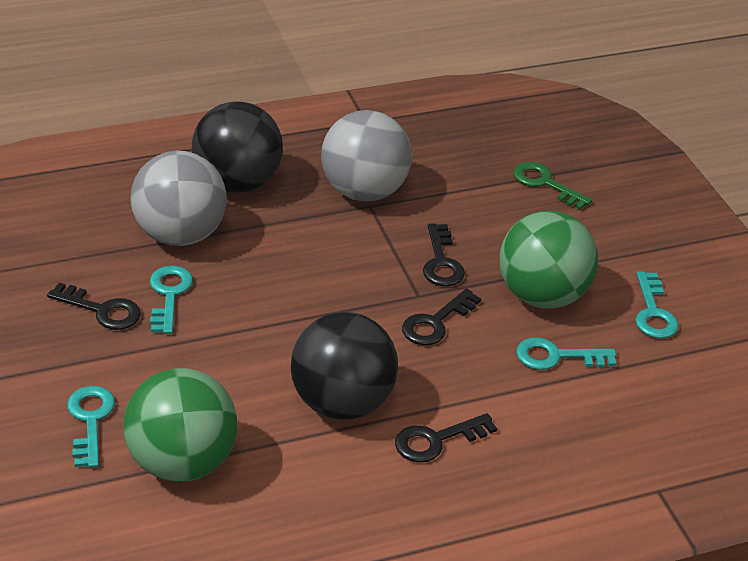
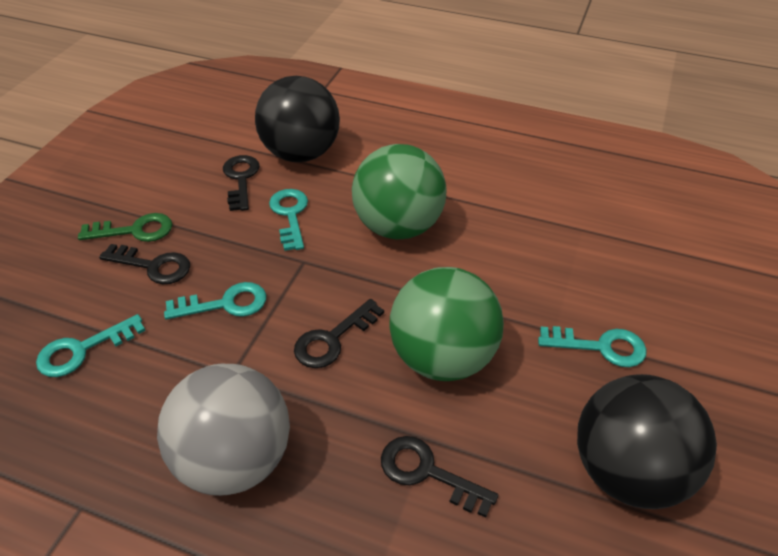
grey ball: [130,151,227,246] [321,110,412,202] = 2 -> [157,364,290,496] = 1

